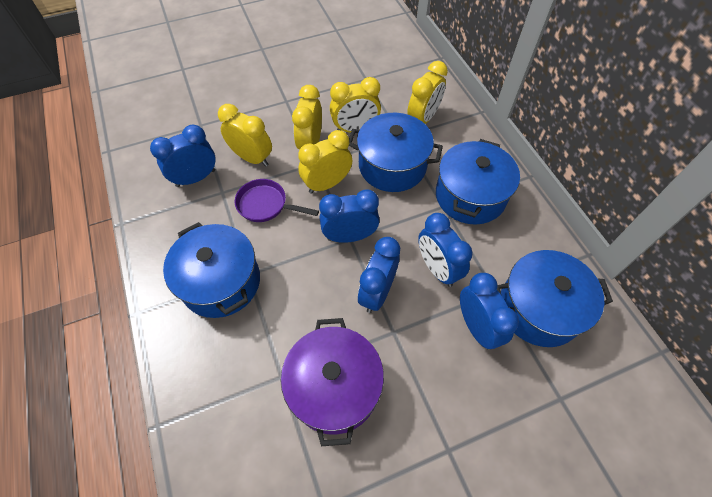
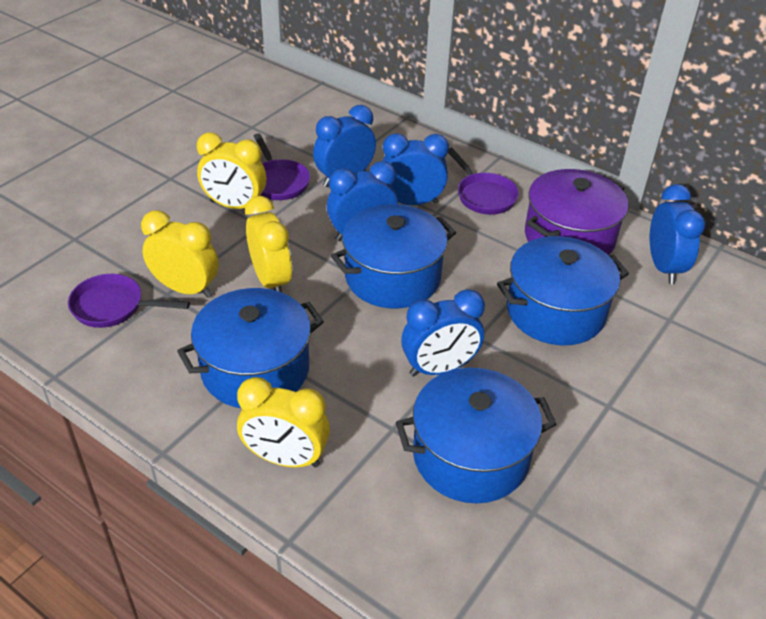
purple pan: [235,179,319,222] = 1 -> [68,274,190,328] [254,133,310,200] [448,148,519,215] = 3
yellow clock: [218,104,272,167] [292,85,322,150] [298,130,352,194] [330,77,381,132] [407,61,448,124] = 5 -> [141,210,219,298] [197,132,266,209] [237,377,330,468] [245,196,292,292] = 4

